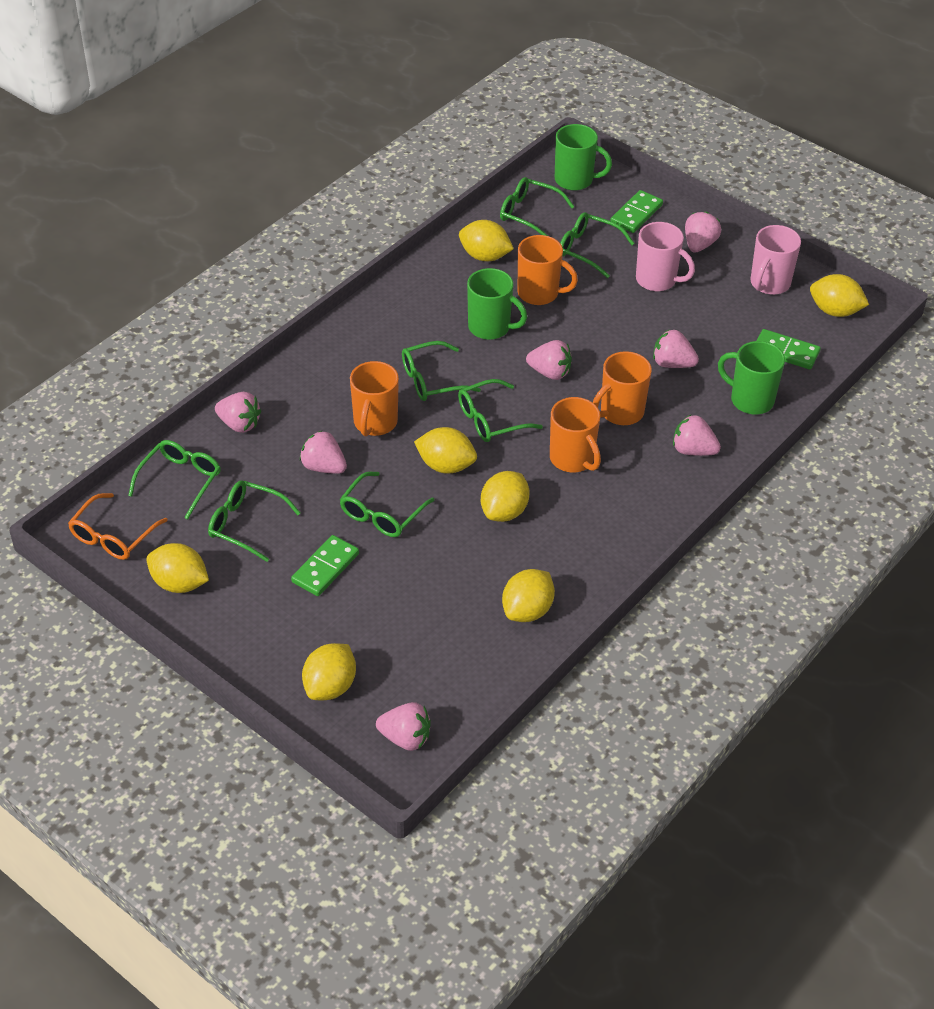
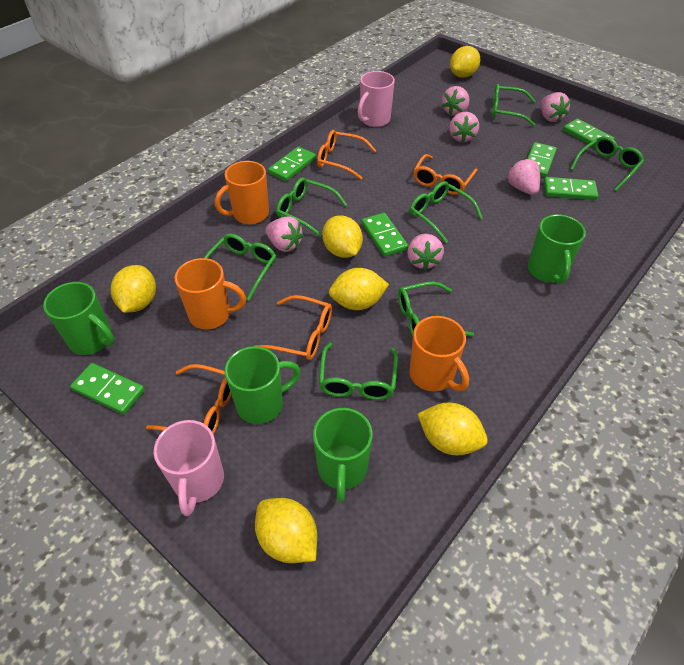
green domino: [291,535,359,596] [610,190,663,233] [757,329,821,370] = 3 -> [70,363,145,415] [268,146,316,181] [362,213,408,257] [527,142,557,177] [544,177,598,200] [563,119,614,147] = 6
green mug: [467,268,527,340] [555,124,612,191] [718,341,785,414] = 3 -> [43,282,115,355] [225,346,301,424] [313,408,373,502] [528,214,586,284] = 4
orange glasses: [68,493,168,560] = 1 -> [146,364,232,435] [254,295,332,360] [317,130,376,180] [413,154,478,195] = 4
orange mug: [350,361,399,436] [518,235,578,305] [550,397,601,472] [593,351,652,425] = 4 -> [174,258,246,329] [215,161,269,224] [409,316,469,392] = 3
pink strawberry: [215,392,261,433] [300,430,347,474] [376,702,431,751] [526,340,572,380] [653,329,699,368] [673,415,721,456] [685,212,721,253] = 7 -> [265,216,303,252] [407,234,444,270] [442,86,470,116] [449,112,479,142] [507,158,540,195] [541,92,571,122] = 6
yellow lemon: [146,543,209,593] [302,643,356,700] [414,427,477,474] [459,220,514,261] [481,471,530,522] [502,569,555,622] [810,274,869,317] = 7 -> [111,265,156,313] [255,498,317,563] [322,215,363,258] [329,268,389,310] [417,403,488,455] [450,46,480,78] = 6

